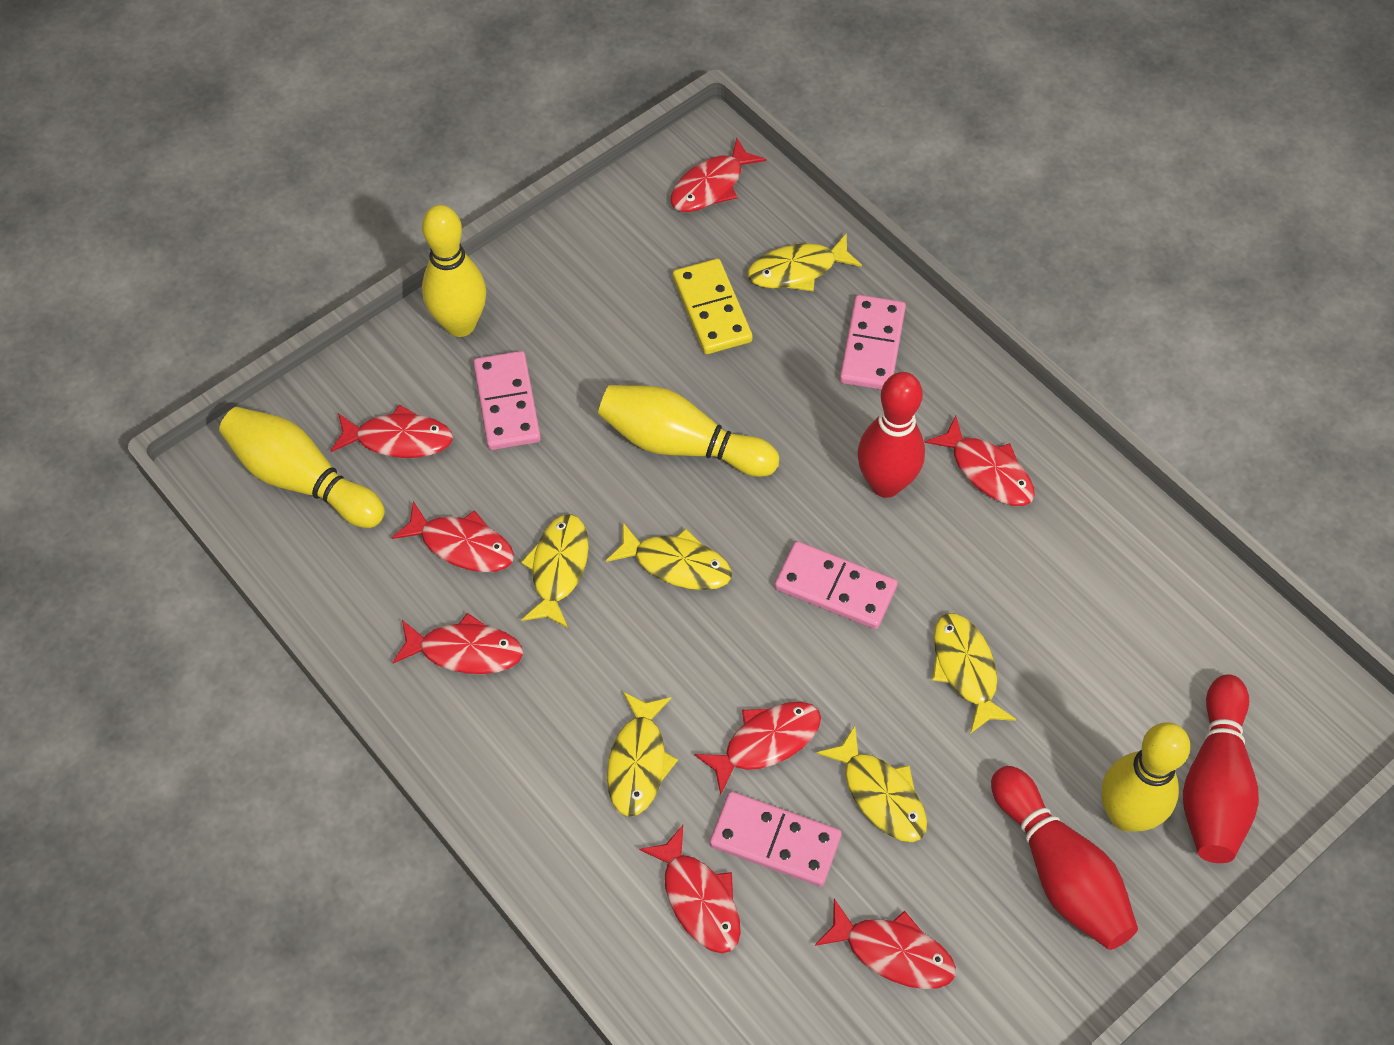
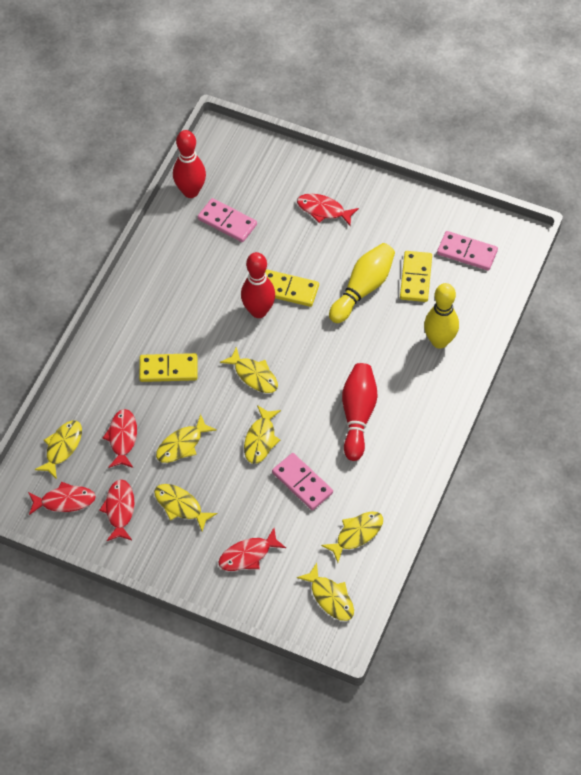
pink domino: [473,351,541,450] [710,791,842,887] [774,541,897,629] [840,295,906,390] = 4 -> [198,198,257,242] [272,453,333,510] [437,231,498,271] = 3
red fish: [331,405,453,458] [391,501,514,572] [392,613,523,674] [639,825,741,953] [671,137,766,212] [694,702,821,795] [815,899,956,989] [925,416,1035,506] = 8 -> [28,481,96,515] [99,479,135,541] [103,409,137,468] [218,528,286,571] [297,194,359,227] = 5
yellow bowling pin: [219,407,385,528] [422,205,486,337] [598,385,779,477] [1101,722,1190,832] = 4 -> [329,243,395,323] [424,283,459,349] = 2
yellow domino: [673,259,752,354] = 1 -> [139,353,197,382] [265,270,319,307] [400,251,432,302] = 3
yellow fish: [521,514,589,628] [606,523,732,590] [607,692,678,817] [748,233,862,292] [816,726,927,842] [932,613,1016,734] = 6 -> [35,420,82,479] [154,484,217,531] [156,414,216,463] [220,347,278,393] [244,405,281,464] [297,563,354,621] [321,511,383,563] = 7

